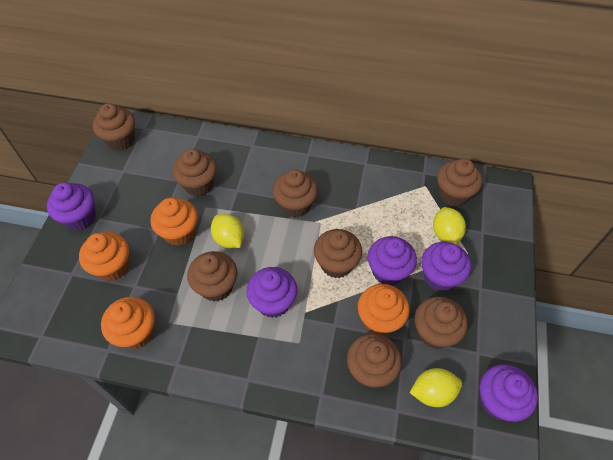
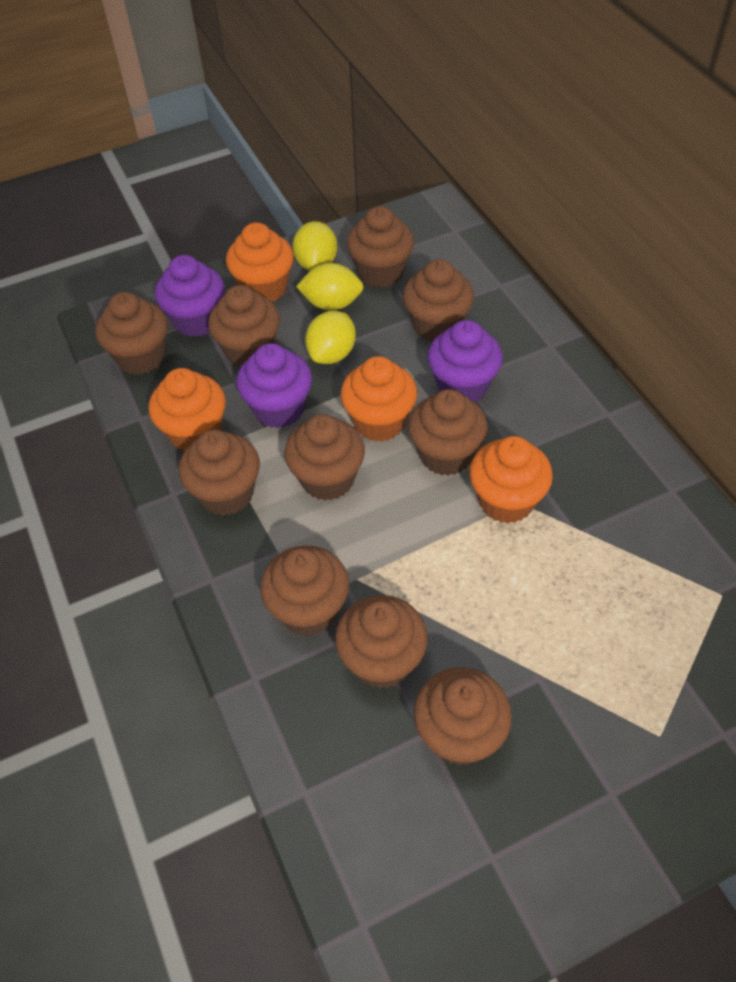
brown cupcake: [93,103,135,151] [173,149,217,197] [187,251,237,301] [273,169,318,217] [314,229,362,278] [347,333,402,388] [415,297,468,349] [437,158,482,206] = 8 -> [96,292,168,375] [179,429,260,516] [208,285,280,367] [260,546,349,636] [284,414,365,501] [335,595,428,689] [347,206,414,288] [403,259,474,342] [408,389,488,476] [414,667,512,766] = 10
purple cupcake: [47,183,96,231] [246,267,297,318] [368,236,417,285] [421,242,471,291] [480,364,538,422] = 5 -> [155,255,225,337] [236,343,312,428] [428,320,503,402] = 3

